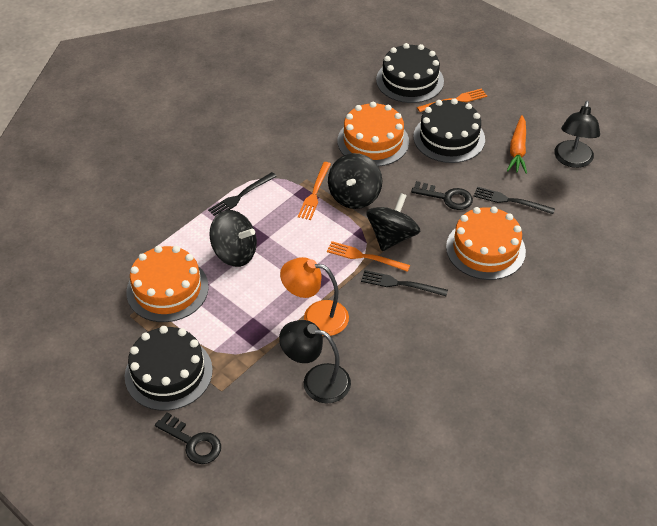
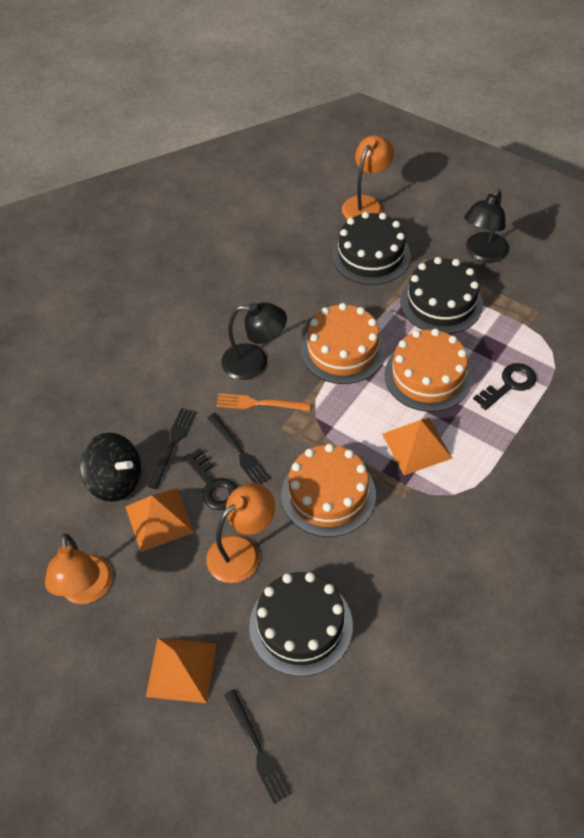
black spinning top: [209,210,257,267] [328,153,382,209] [366,193,420,251] = 3 -> [80,433,141,502] = 1
orange carrot: [507,115,527,174] = 1 -> none = 0
orange fork: [298,162,331,220] [327,241,410,272] [417,88,487,112] = 3 -> [216,393,311,411] = 1
orange lamp: [280,257,349,336] = 1 -> [45,534,113,604] [206,483,275,583] [342,135,394,219] = 3
orange pyramid: none = 0 -> [125,488,194,552] [146,638,216,703] [382,418,453,475] = 3

